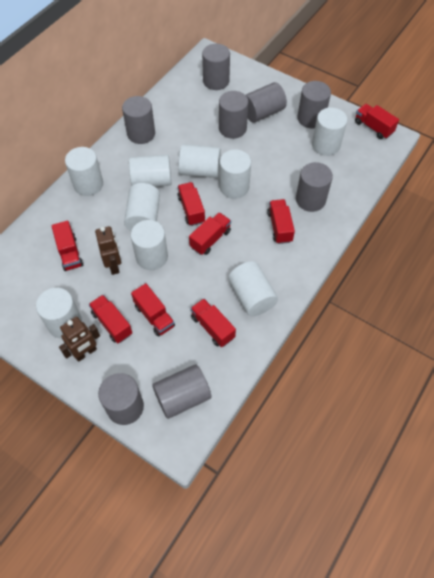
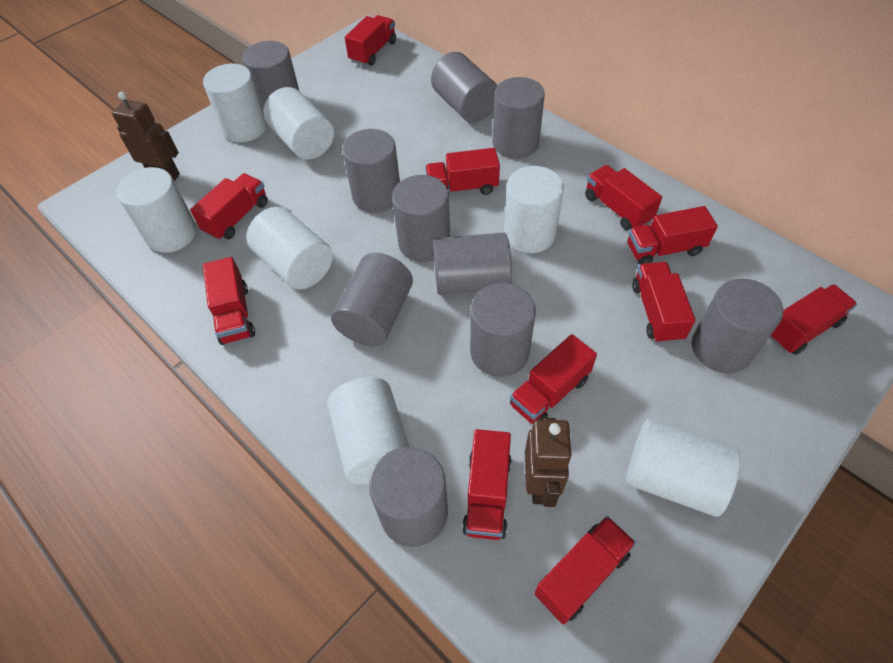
grey cylinder: [98,373,144,425] [122,96,155,144] [152,364,212,419] [202,44,230,90] [219,91,249,139] [246,82,287,123] [296,162,333,212] [297,81,331,128] = 8 -> [243,41,299,112] [331,253,413,346] [342,129,400,213] [369,447,448,547] [392,175,450,262] [431,52,497,123] [433,233,512,295] [470,283,536,377] [493,77,545,159] [691,279,783,373] = 10
red truck: [51,220,84,271] [89,295,132,343] [131,283,175,336] [177,182,205,226] [189,212,231,255] [190,299,236,347] [267,199,295,244] [355,104,399,139] = 8 -> [190,173,268,240] [203,257,255,345] [345,15,396,66] [425,148,500,195] [462,429,511,540] [510,334,597,424] [534,516,636,625] [585,165,662,230] [627,206,718,264] [632,262,695,343] [769,284,857,355] = 11
white cylinder: [36,288,82,339] [65,147,103,196] [124,183,160,231] [129,155,171,187] [131,220,168,270] [179,144,221,178] [219,150,251,199] [228,261,278,316] [312,107,347,156] = 9 -> [116,167,197,253] [203,64,267,142] [246,207,333,289] [263,87,334,159] [327,377,409,485] [504,166,564,253] [626,419,741,517] = 7

